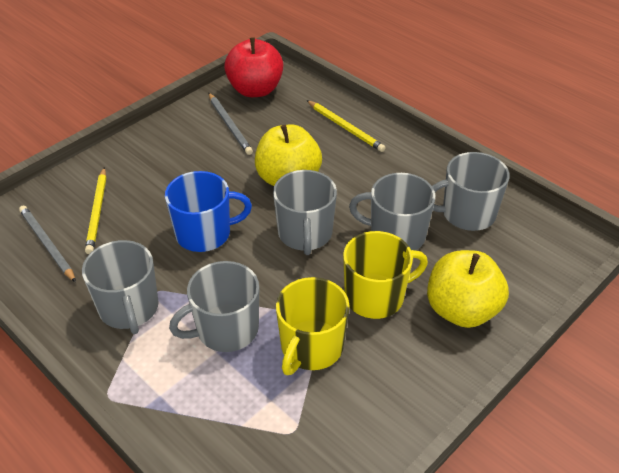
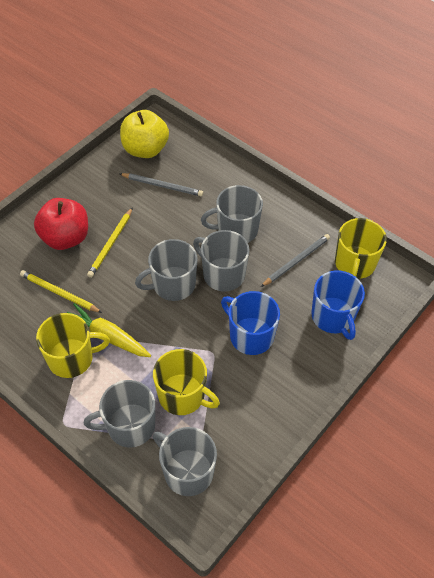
blue mug: [165,171,252,252] = 1 -> [221,291,280,355] [311,271,365,340] = 2
yellow apple: [255,125,322,186] [427,250,509,328] = 2 -> [120,110,169,158] = 1
yellow carrot: none = 0 -> [67,303,151,357] = 1
yellow mug: [276,277,350,375] [343,231,428,319] = 2 -> [36,313,110,378] [153,349,220,415] [335,218,387,279] = 3

